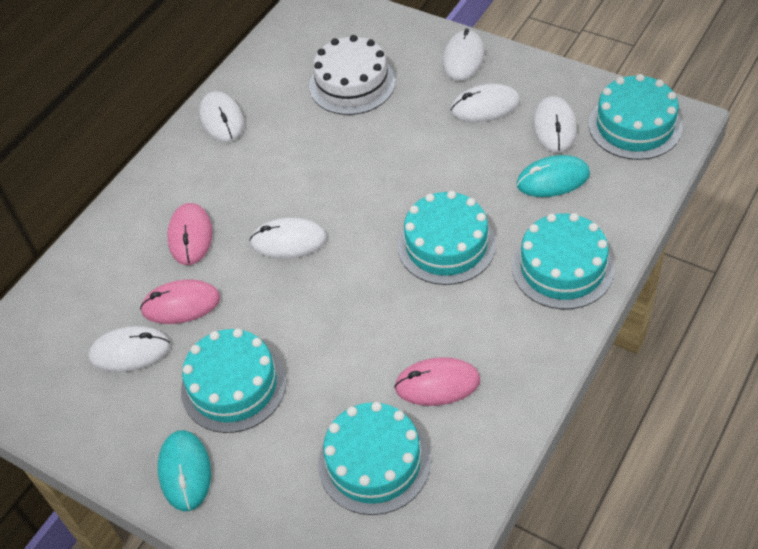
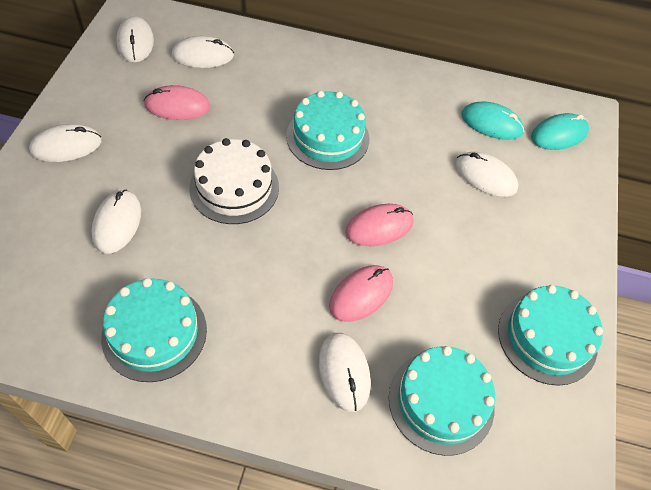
turquoise cake: [181,328,286,433] [318,402,431,515] [398,191,496,285] [512,213,614,309] [589,74,682,160] = 5 -> [101,278,207,382] [286,91,369,170] [389,346,495,456] [498,285,603,386] = 4

